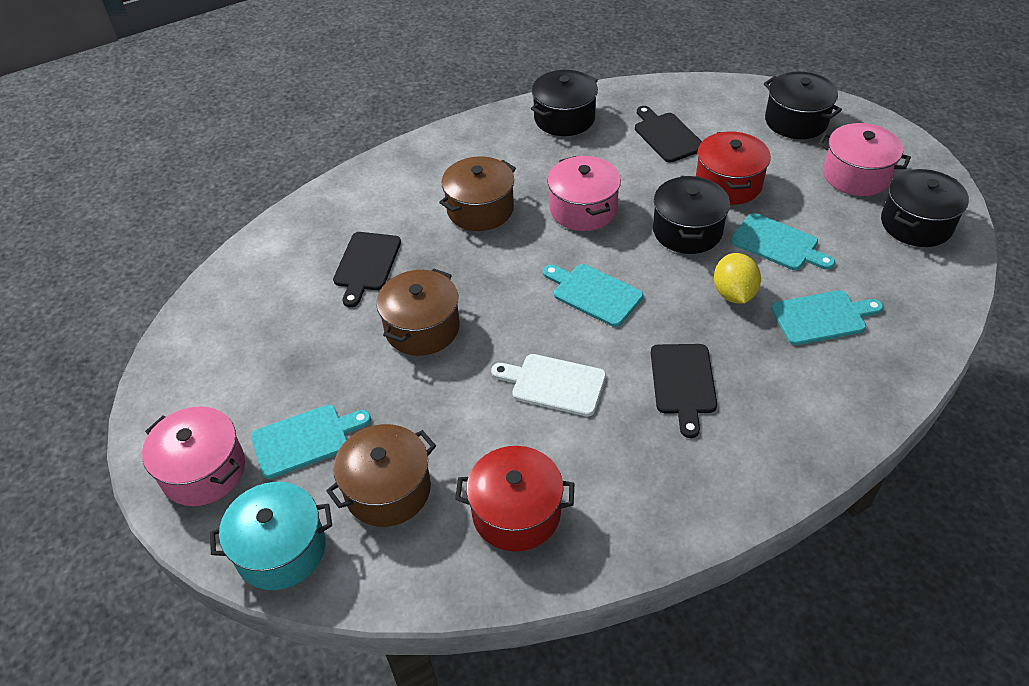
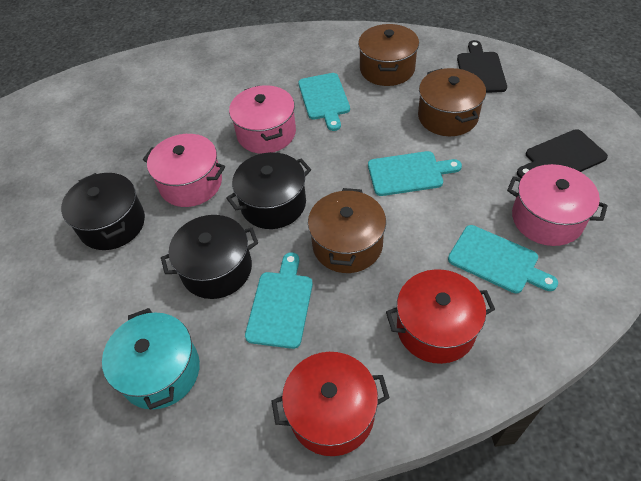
black cutting board: [333,232,401,307] [635,106,702,163] [651,344,717,438] = 3 -> [457,40,507,93] [517,129,608,178] = 2
black pot: [531,70,598,136] [653,176,730,254] [764,72,842,139] [881,169,969,247] = 4 -> [61,173,145,250] [161,215,258,299] [226,152,311,229] = 3
white cutting board: [491,354,606,417] = 1 -> none = 0
yellow lemon: [714,253,761,304] = 1 -> none = 0

